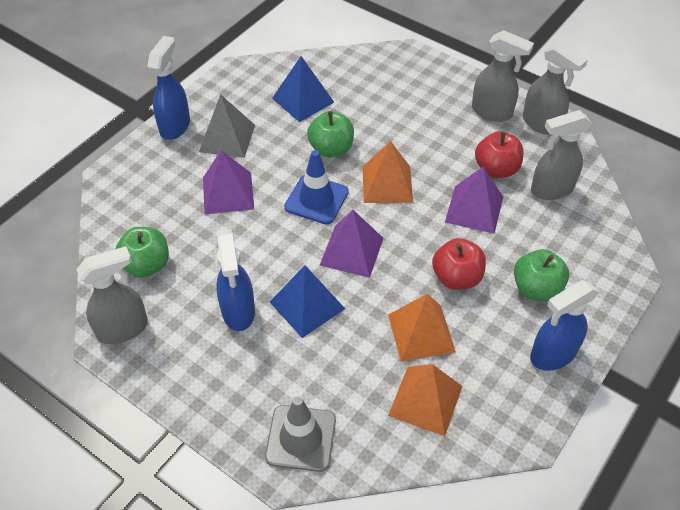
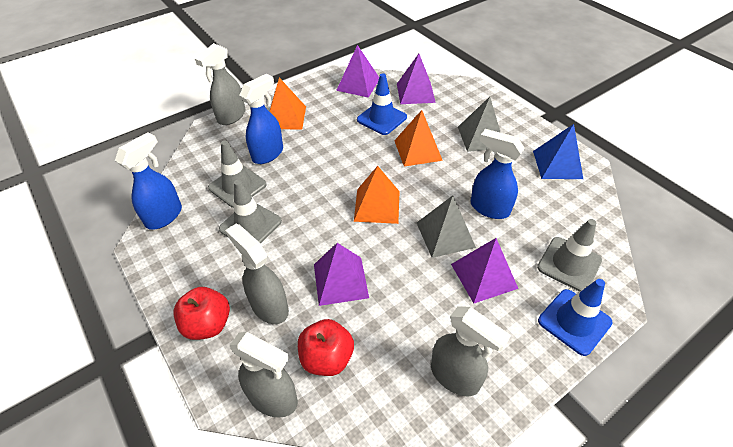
blue pyramid: [270,265,345,338] [272,56,334,122] = 2 -> [533,124,583,179] = 1
blue traffic cone: [284,150,349,225] = 1 -> [357,73,407,135] [538,279,613,356] = 2
green apple: [115,227,169,278] [307,111,354,158] [514,249,569,302] = 3 -> none = 0
grey pyramid: [199,94,255,158] = 1 -> [417,195,476,258] [458,97,501,152] = 2
grey traffic cone: [265,396,336,472] = 1 -> [208,140,267,208] [219,180,282,244] [537,219,602,292] = 3
purple pyramid: [203,150,254,214] [320,210,383,278] [445,167,503,234] = 3 -> [314,243,369,306] [336,45,379,98] [397,54,436,104] [451,238,518,303] = 4

